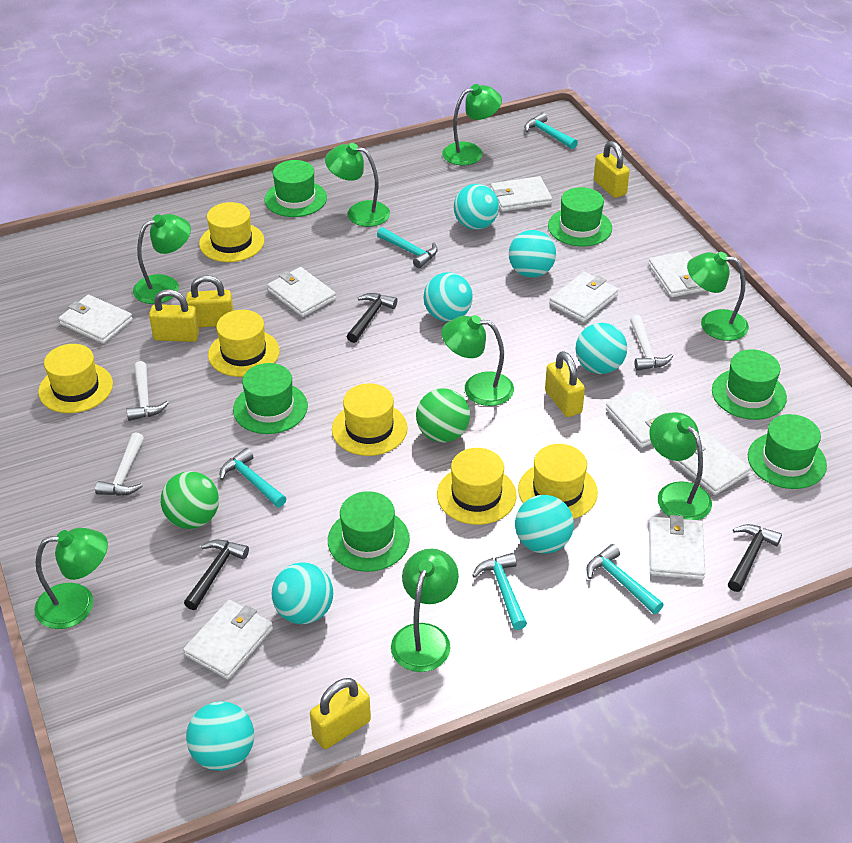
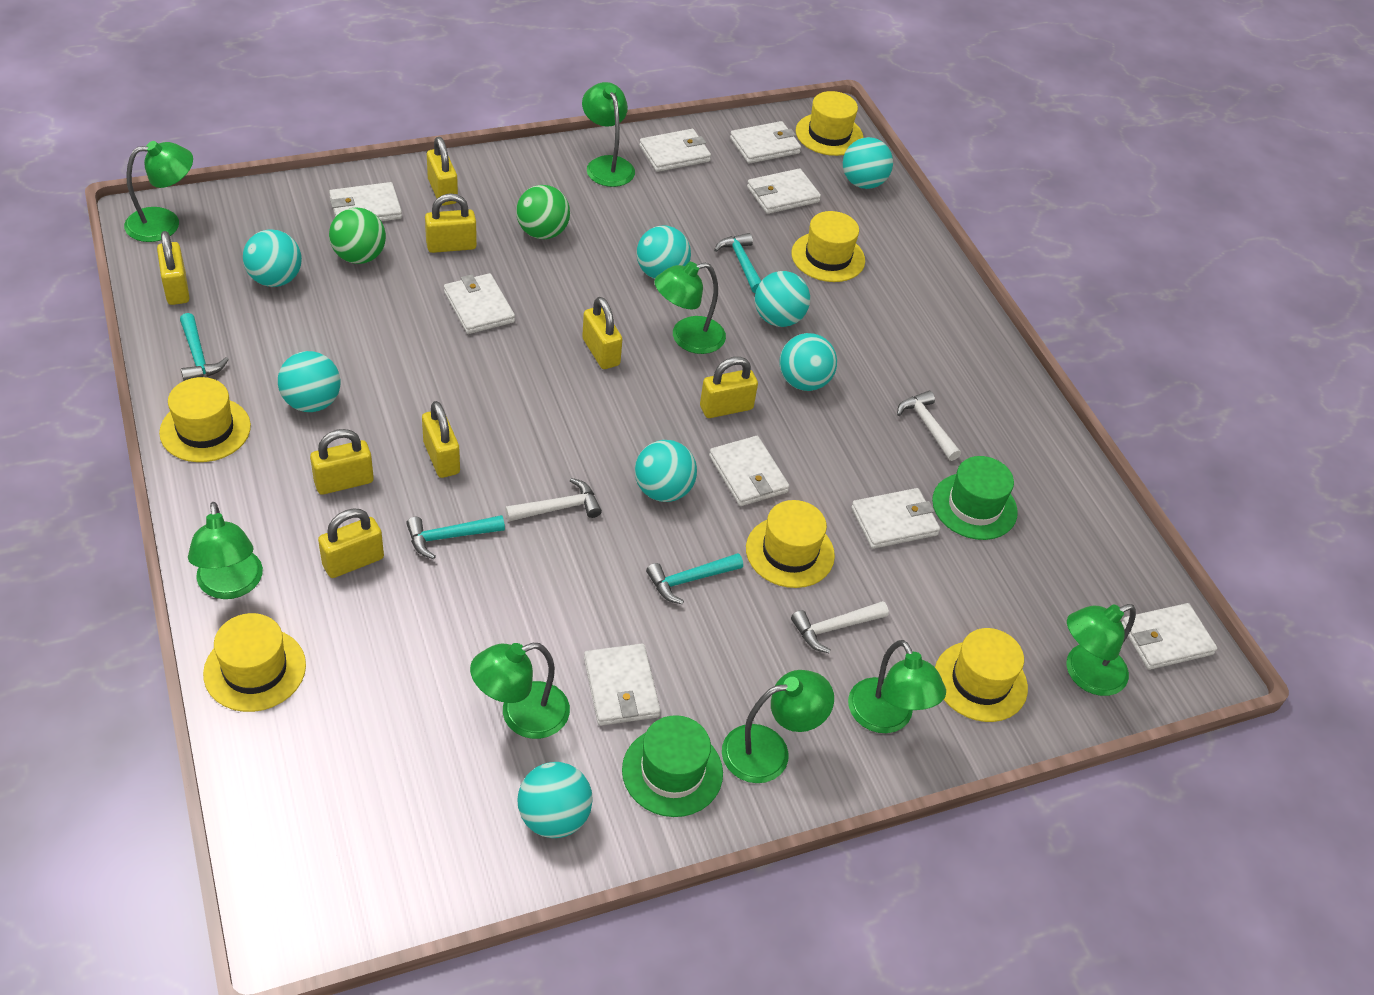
black hammer: [184,539,249,610] [347,293,397,343] [728,524,782,592] = 3 -> none = 0
green hat: [233,363,308,434] [265,160,327,217] [328,491,410,572] [548,187,612,246] [712,349,787,420] [748,414,827,489] = 6 -> [622,715,723,817] [932,456,1018,540] = 2
turquoise ball: [186,701,254,771] [272,562,333,624] [423,272,473,322] [454,184,499,230] [509,230,556,278] [515,495,574,554] [576,323,627,374] = 7 -> [243,229,302,287] [278,351,341,412] [517,762,593,838] [635,440,697,502] [636,226,691,279] [755,271,810,327] [779,333,837,391] [843,137,893,189] = 8
turquoise hammer: [220,448,287,508] [377,227,438,268] [472,553,527,630] [524,113,578,149] [586,544,664,614] = 5 -> [180,313,229,381] [406,515,505,559] [646,553,743,604] [714,233,761,293] = 4
yellow padlock: [149,289,199,342] [186,275,234,327] [310,678,371,749] [545,351,585,417] [594,141,630,198] = 5 -> [157,231,190,305] [310,429,374,495] [318,508,384,578] [422,401,460,478] [425,193,477,253] [427,137,458,206] [582,297,622,369] [700,357,758,418] = 8

